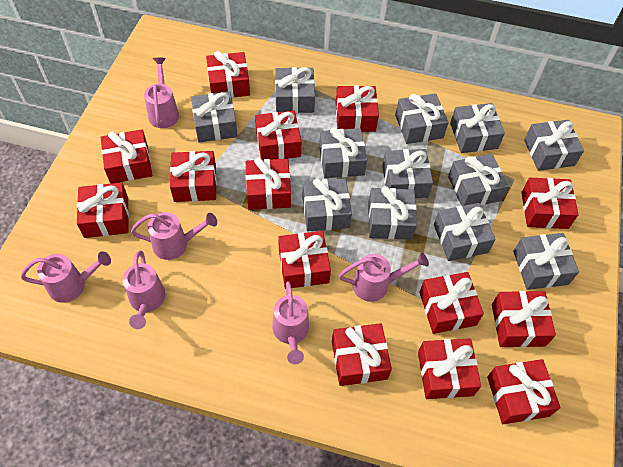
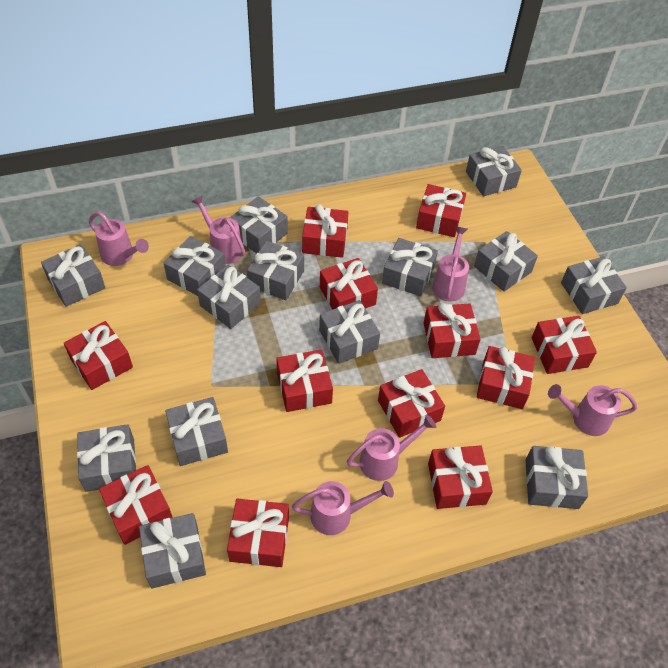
grey gift: [191,91,238,143] [275,67,315,113] [302,178,352,231] [319,127,367,178] [368,186,417,240] [382,149,433,198] [395,93,449,144] [434,203,496,261] [448,154,508,206] [450,103,505,153] [513,233,579,290] [524,120,584,171] = 12 -> [41,244,105,307] [77,424,136,492] [139,513,206,588] [164,236,226,296] [165,397,228,466] [197,265,261,329] [229,196,288,253] [247,241,304,300] [319,300,380,364] [382,238,438,297] [466,146,522,196] [474,231,538,292] [525,446,588,509] [561,257,627,314] = 14
red gift: [77,183,129,238] [101,129,152,184] [170,151,217,202] [206,51,250,98] [246,158,291,210] [255,110,301,160] [278,231,331,289] [332,323,392,386] [336,85,379,132] [418,338,481,399] [419,272,484,334] [487,359,561,424] [492,291,556,348] [521,178,579,229] = 14 -> [64,321,133,390] [99,465,173,545] [227,499,289,567] [276,349,333,412] [302,204,348,258] [320,258,378,310] [378,369,445,438] [416,184,466,237] [424,303,481,358] [428,445,493,509] [477,346,535,409] [532,316,597,374] = 12

